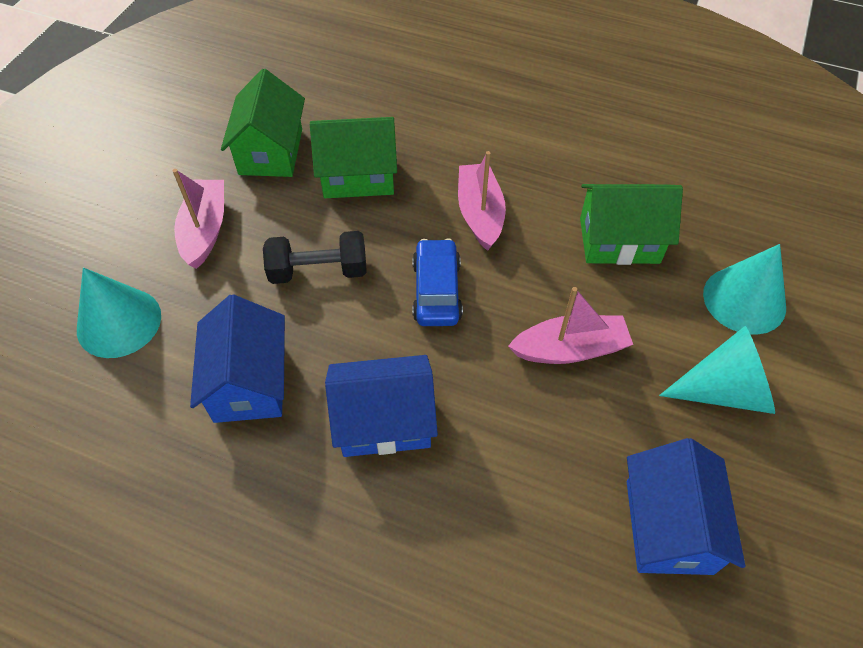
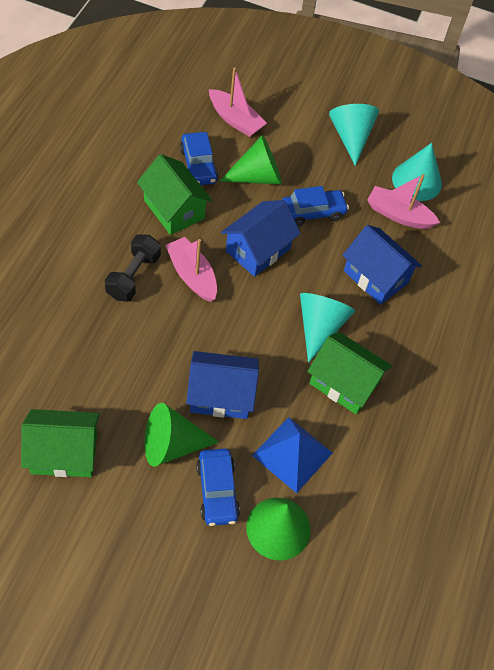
blue car: [412,238,463,326] = 1 -> [180,132,218,185] [196,448,240,526] [282,186,349,226] = 3
blue pyramid: none = 0 -> [252,417,333,493] = 1
green cone: none = 0 -> [145,403,219,467] [220,135,282,184] [246,498,311,560] = 3

